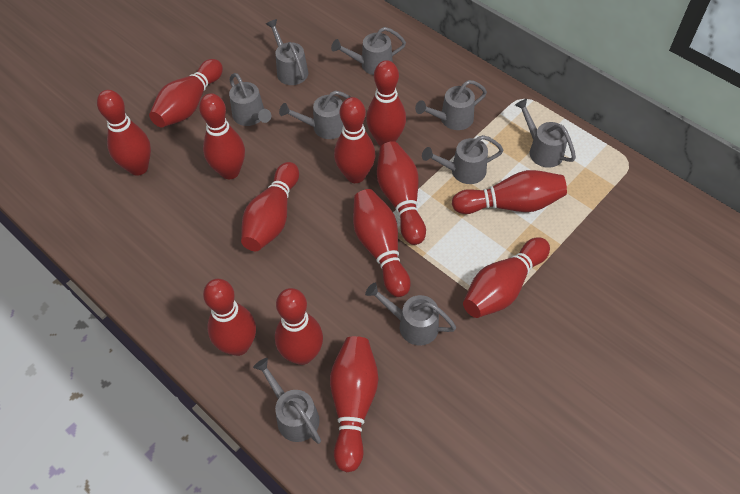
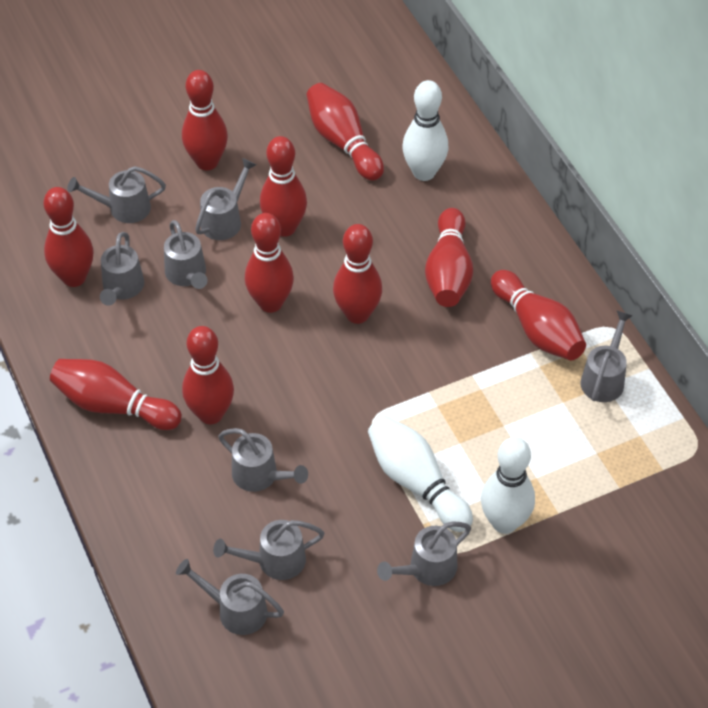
red bowling pin: [97,90,151,176] [149,59,223,128] [199,93,245,179] [203,279,256,356] [241,162,299,251] [275,288,323,365] [330,336,378,472] [334,97,375,183] [353,189,411,297] [366,60,406,146] [377,141,426,245] [452,170,567,214] [463,237,550,318] = 13 -> [44,187,94,287] [50,359,182,430] [182,70,228,170] [182,326,234,424] [245,213,294,313] [260,136,307,237] [306,83,384,181] [333,224,382,324] [425,208,473,307] [491,270,586,361] = 10
white bowling pin: none = 0 -> [368,416,473,532] [402,80,449,181] [481,437,535,534] = 3

